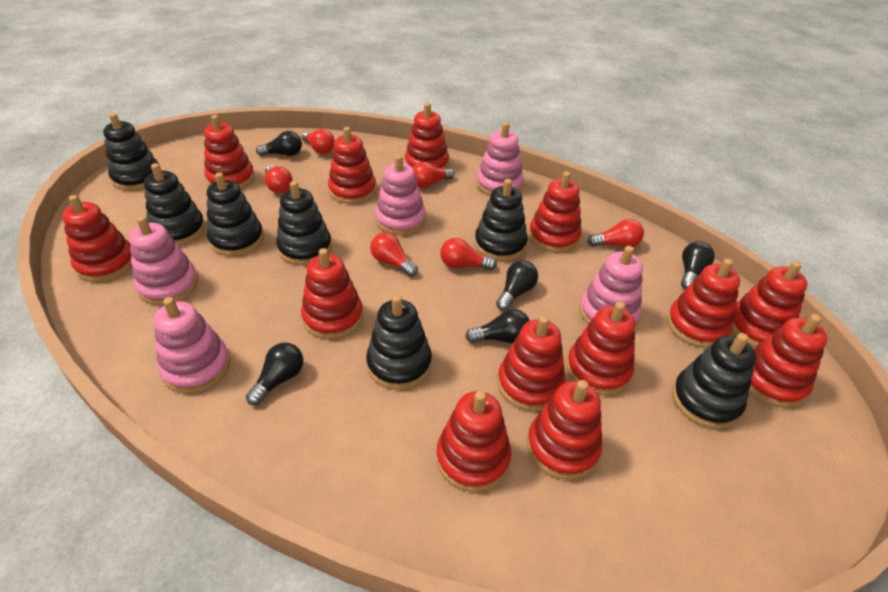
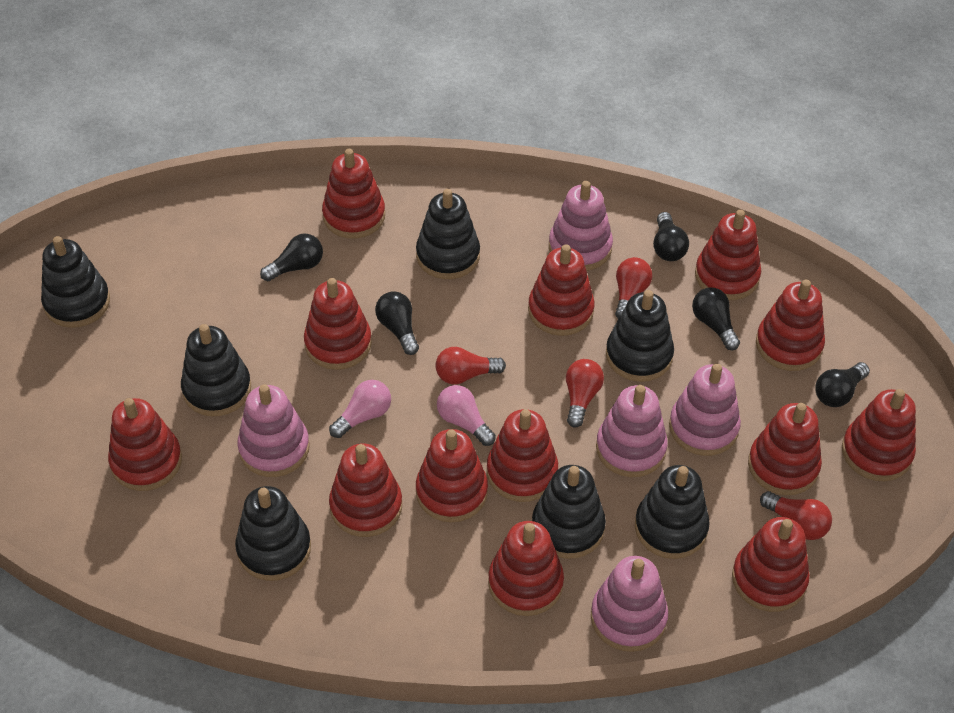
pink light bulb: none = 0 -> [329,380,391,438] [437,385,496,446] = 2
red light bulb: [265,165,293,193] [301,129,335,154] [370,232,418,277] [412,162,455,188] [440,238,497,270] [588,219,644,247] = 6 -> [435,347,506,385] [566,359,604,427] [615,257,652,319] [760,491,832,540] = 4

